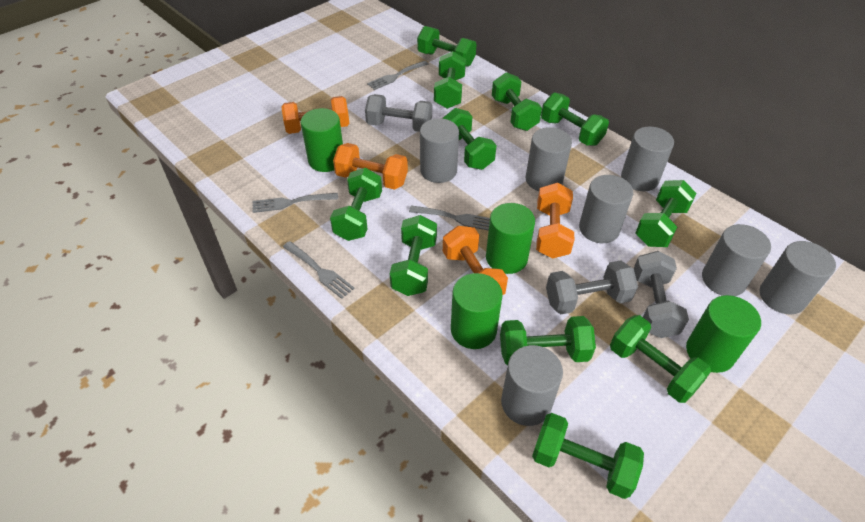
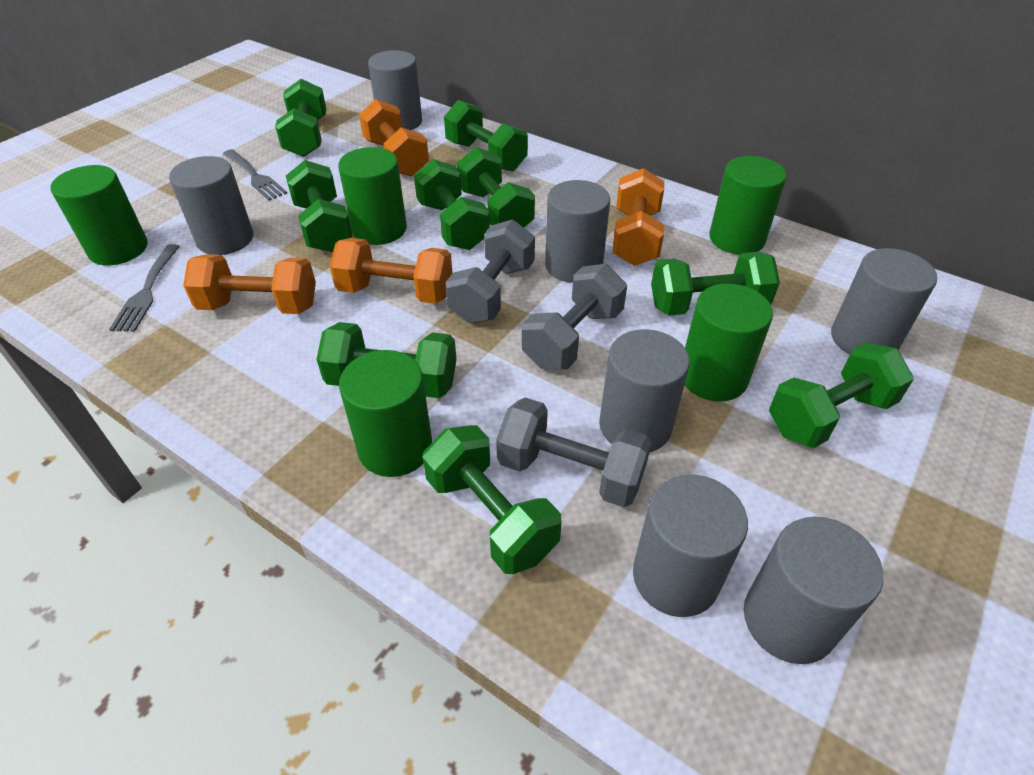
green cylinder: [301,108,343,172] [451,273,503,349] [486,203,535,274] [686,295,761,373] = 4 -> [50,165,148,266] [338,147,407,245] [339,350,432,477] [685,283,773,402] [710,156,787,255] = 5
green dumbbell: [330,168,382,241] [390,215,437,296] [417,26,476,67] [434,51,466,109] [442,108,497,170] [492,72,542,131] [500,316,596,365] [532,413,644,499] [541,92,609,146] [610,315,711,403] [636,180,697,247] = 11 -> [275,79,327,157] [286,160,353,252] [316,322,457,398] [414,159,490,250] [422,425,561,574] [444,100,528,172] [457,147,535,228] [651,252,780,316] [769,343,914,448] = 9
grey fork: [252,193,338,213] [283,241,355,299] [367,61,429,90] [409,205,490,231] = 4 -> [109,244,180,332] [223,149,287,201] = 2

